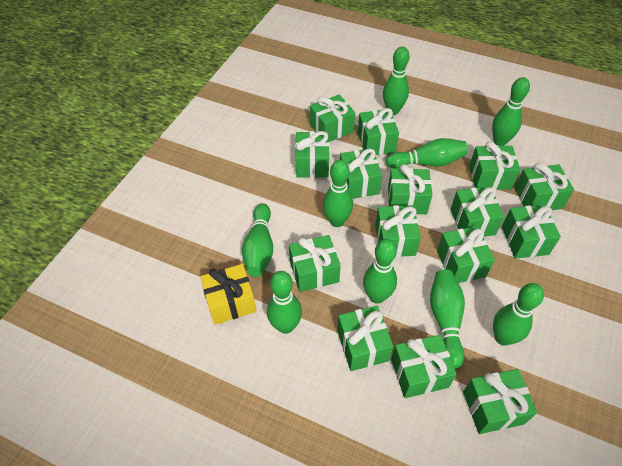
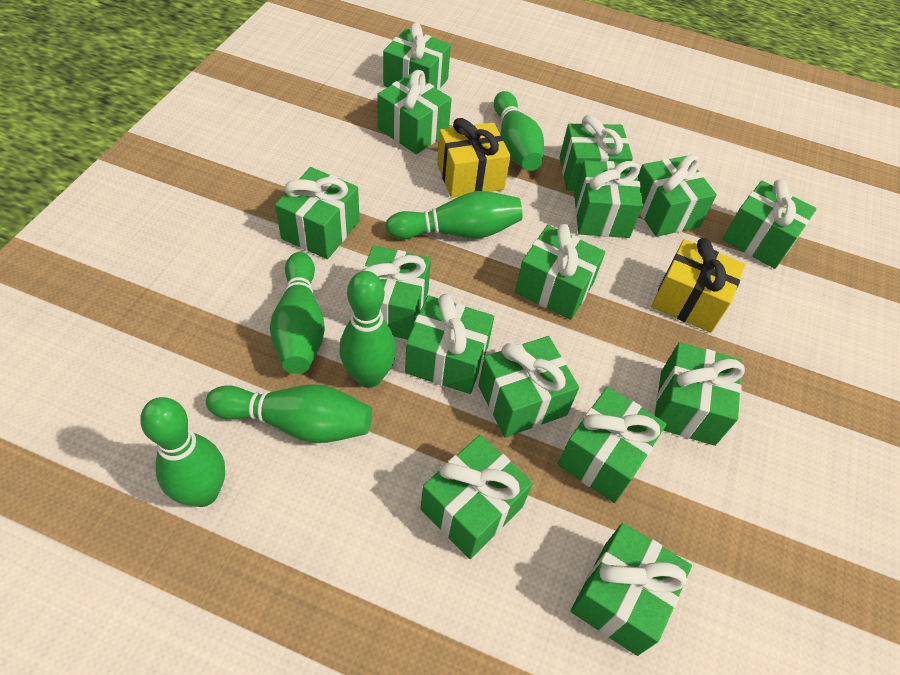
green bowling pin: [242,203,273,277] [267,271,302,334] [323,160,353,227] [363,239,397,304] [383,46,409,115] [386,138,468,169] [430,269,465,369] [492,77,530,146] [493,283,544,346] = 9 -> [140,397,225,507] [206,384,372,443] [270,252,325,374] [339,271,396,388] [385,191,522,239] [494,91,544,171] = 6
yellow gift: [200,264,256,325] = 1 -> [437,118,511,198] [651,238,745,333] = 2

